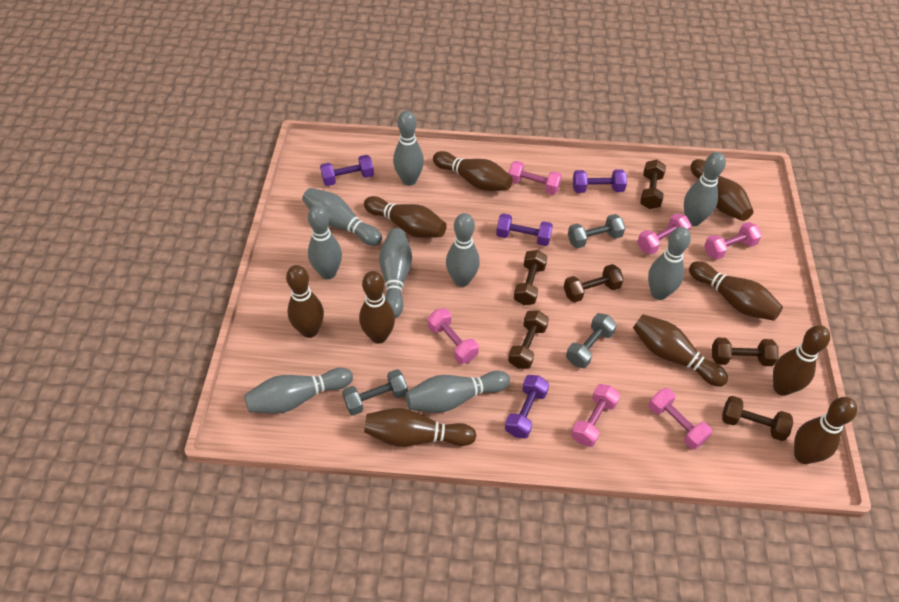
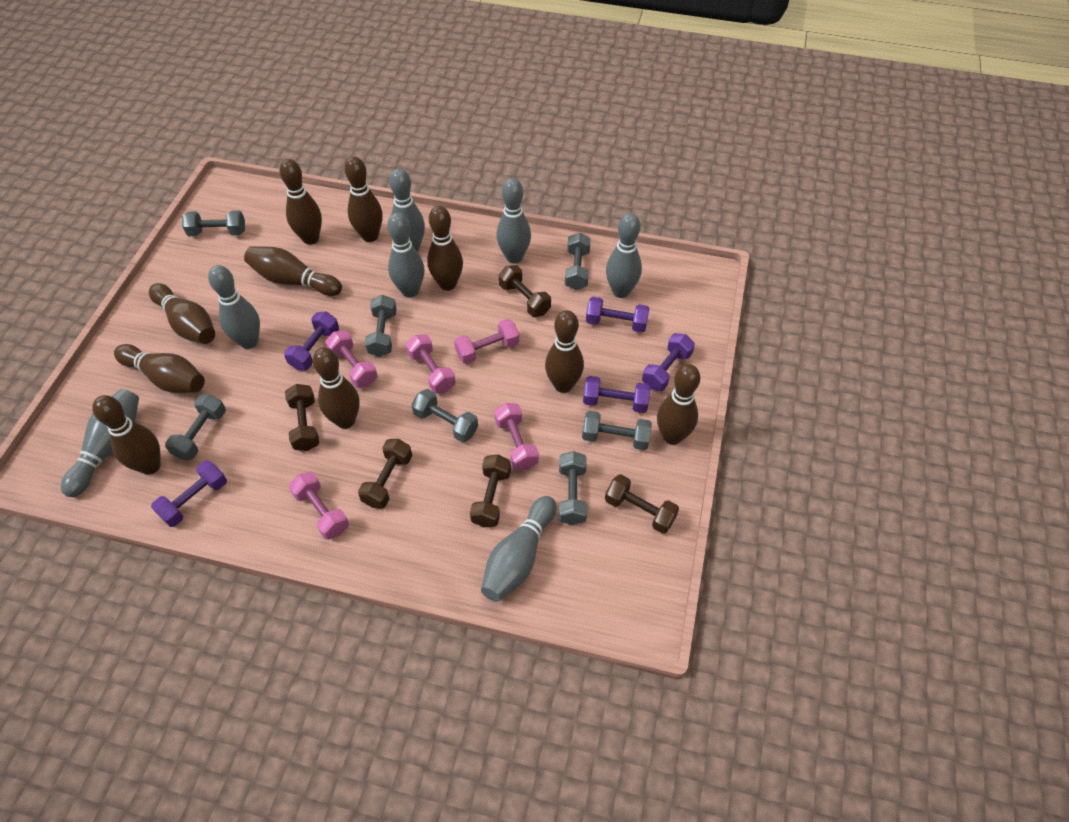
brown dumbbell: [508,311,549,369] [514,250,547,305] [564,264,624,303] [640,160,666,209] [712,338,779,366] [722,396,793,441] = 6 -> [285,384,319,451] [358,439,412,508] [470,454,511,527] [499,265,551,317] [605,474,679,534] = 5
grey bowling pin: [244,368,353,414] [302,188,382,246] [308,205,342,279] [379,228,412,318] [393,111,424,186] [405,371,510,413] [446,213,480,287] [648,227,691,300] [684,152,726,226] = 9 -> [61,389,139,497] [208,265,260,349] [387,213,424,298] [389,168,425,252] [481,496,556,602] [496,178,531,264] [606,213,642,298] = 7
grey dumbbell: [342,369,408,416] [566,313,617,368] [568,214,625,248] = 3 -> [165,394,226,460] [182,210,245,236] [365,295,397,357] [411,389,478,442] [559,451,587,525] [565,233,591,290] [582,411,652,450] = 7
pink dumbbell: [428,308,479,364] [508,161,562,195] [571,384,620,447] [637,213,691,255] [648,388,712,450] [704,222,762,260] = 6 -> [289,471,349,540] [325,331,378,388] [406,334,456,393] [454,319,519,364] [494,403,539,470] = 5
purple dumbbell: [320,155,374,186] [496,213,553,246] [505,375,549,439] [573,169,627,193] = 4 -> [151,460,227,527] [284,311,339,370] [583,376,651,413] [586,297,650,333] [642,333,695,391] = 5

